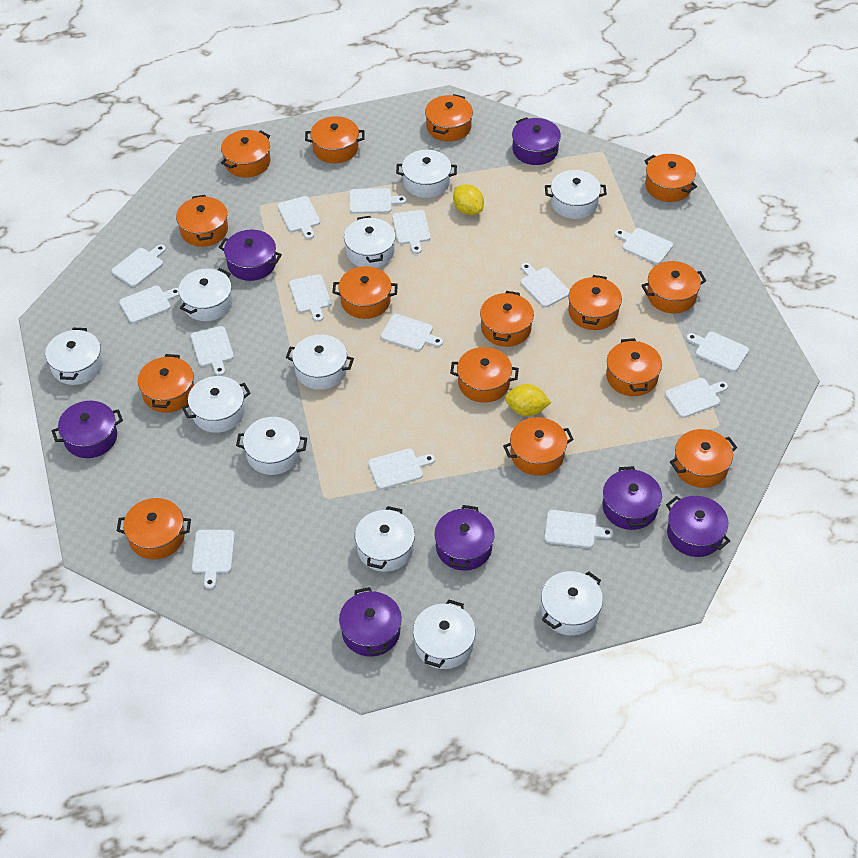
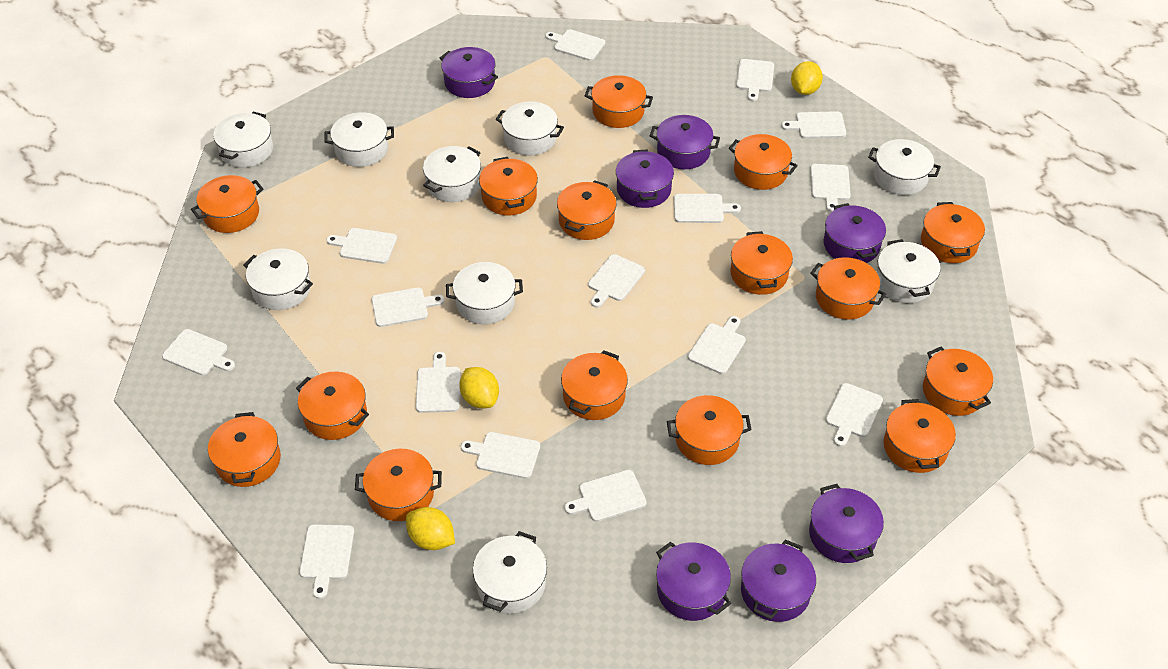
white pot: [45,328,103,385] [178,268,232,321] [182,376,251,433] [236,417,307,475] [286,334,354,390] [344,216,396,268] [355,506,415,572] [396,150,457,198] [413,599,476,669] [541,571,603,636] [545,170,607,219] = 11 -> [214,112,273,168] [244,248,313,310] [324,112,394,167] [423,146,481,202] [446,262,523,324] [473,531,547,614] [496,102,564,155] [868,139,941,195] [876,239,940,303] = 9
yellow lemon: [453,184,484,215] [505,384,551,416] = 2 -> [406,507,455,550] [459,367,499,408] [791,61,823,95] = 3

